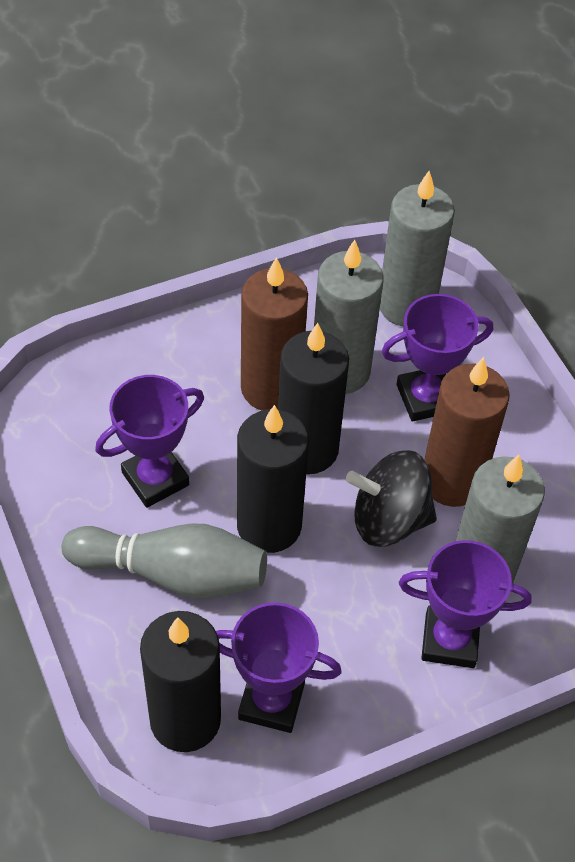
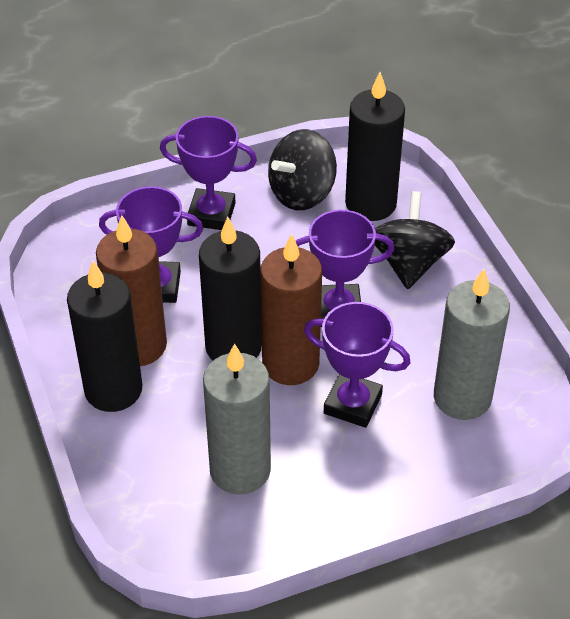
black spinning top: [346,450,437,547] = 1 -> [268,129,337,210] [375,191,455,289] = 2
grey bowling pin: [62,523,267,599] = 1 -> none = 0
grey candle: [314,240,384,394] [380,171,454,326] [456,455,545,583] = 3 -> [203,343,271,495] [434,269,510,420] = 2

